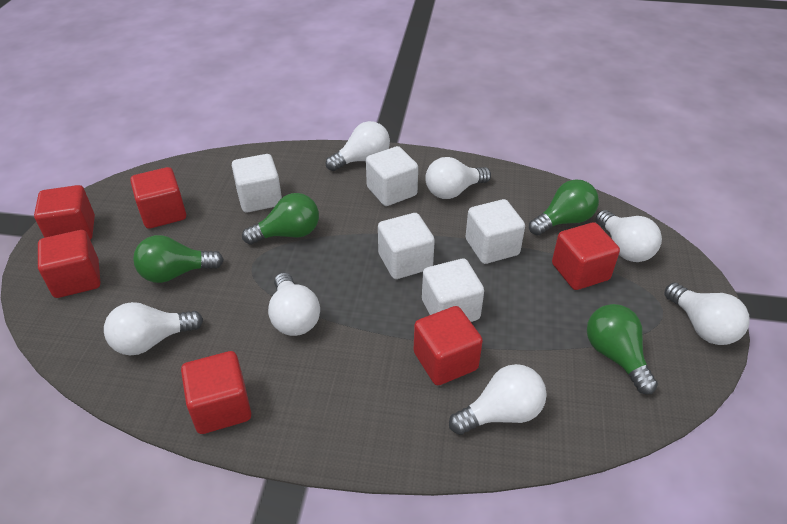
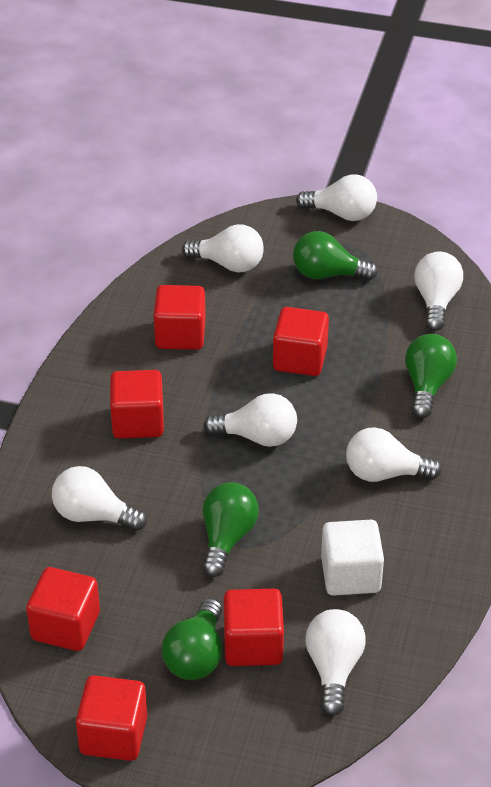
white cube: [232,154,282,212] [366,146,418,206] [378,213,435,279] [422,259,484,322] [466,199,525,264] = 5 -> [321,520,384,596] = 1

